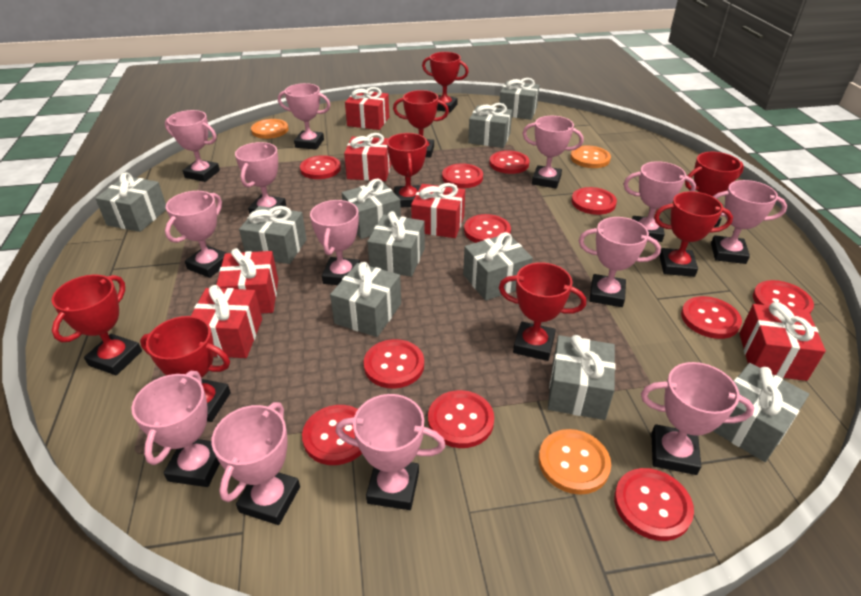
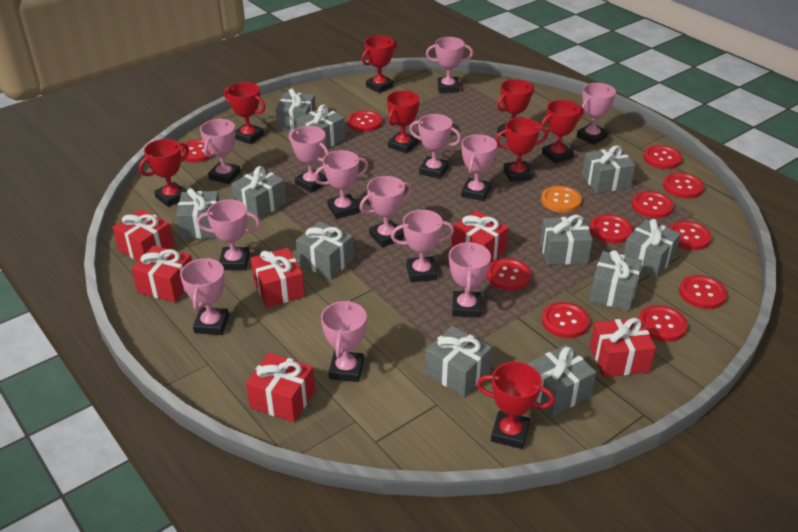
grey gift: [95,172,166,232] [239,206,307,264] [330,262,401,337] [342,179,401,239] [367,211,425,277] [463,232,533,301] [468,103,512,148] [499,78,540,120] [548,335,616,420] [713,363,809,462] = 10 -> [176,188,220,239] [231,166,287,219] [276,89,316,132] [296,221,354,279] [297,104,346,149] [425,326,492,397] [528,344,596,416] [540,215,593,265] [582,145,635,194] [590,250,642,311] [623,219,681,278] = 11
orange button: [251,119,289,139] [539,429,611,495] [570,145,611,168] = 3 -> [541,186,582,213] = 1

